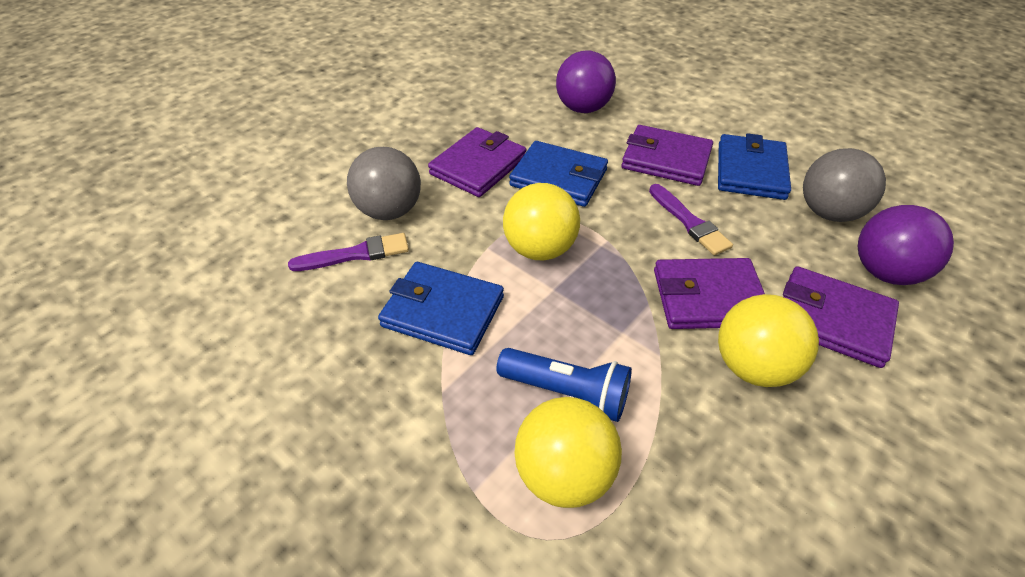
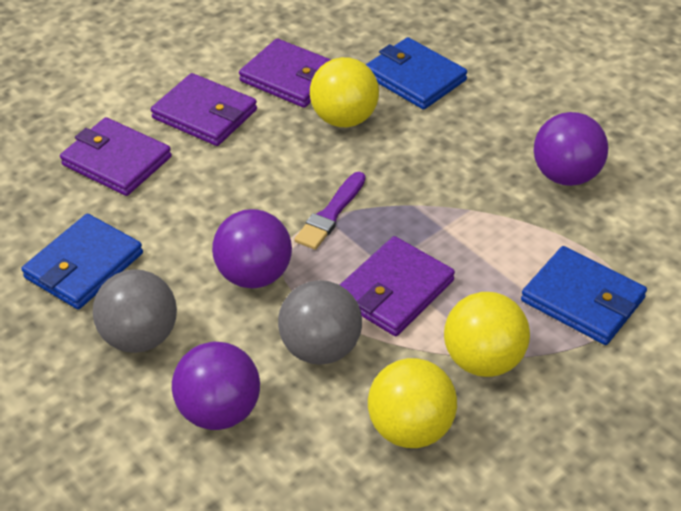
blue flashlight: [496,348,632,422] = 1 -> none = 0
purple ball: [556,51,616,113] [858,205,954,285] = 2 -> [172,341,260,430] [212,209,292,289] [534,112,608,186] = 3
purple brush: [288,233,409,271] [649,184,733,255] = 2 -> [294,172,365,250] = 1

